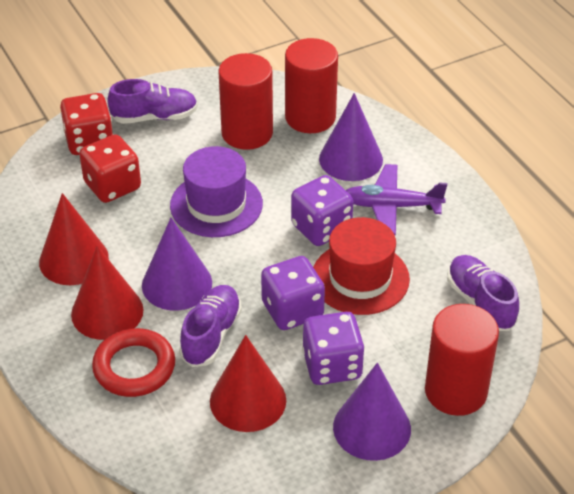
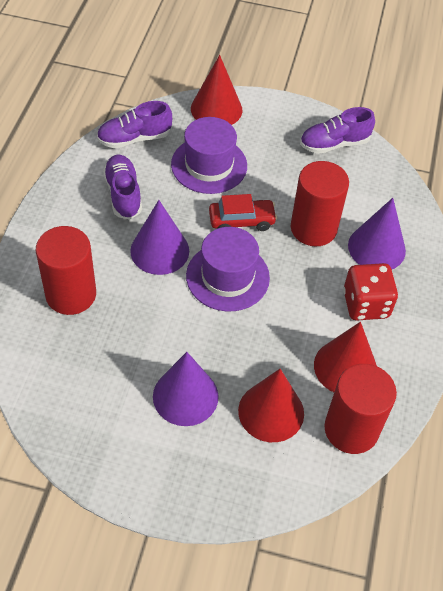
purple dice: [261,256,325,330] [291,175,353,246] [302,312,365,385] = 3 -> none = 0
purple hat: [170,146,263,237] = 1 -> [171,117,247,194] [186,227,270,311] = 2
purple plane: [346,164,447,235] = 1 -> none = 0
red car: none = 0 -> [209,194,277,231] = 1
red dice: [60,93,113,155] [79,134,141,203] = 2 -> [343,263,398,321] = 1
red hat: [313,217,410,315] = 1 -> none = 0
red ring: [92,328,175,397] = 1 -> none = 0

